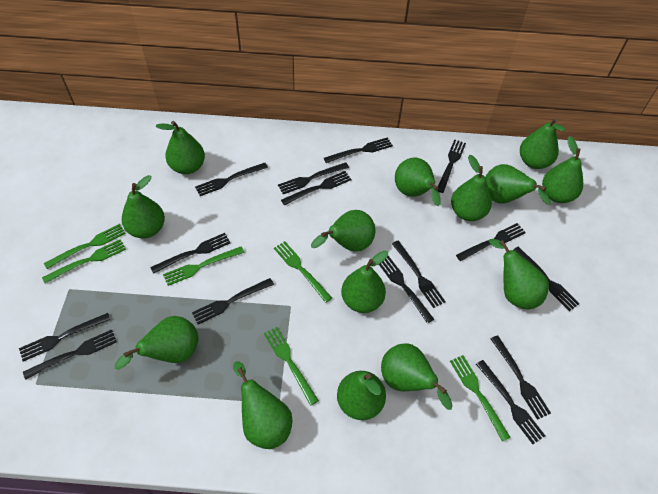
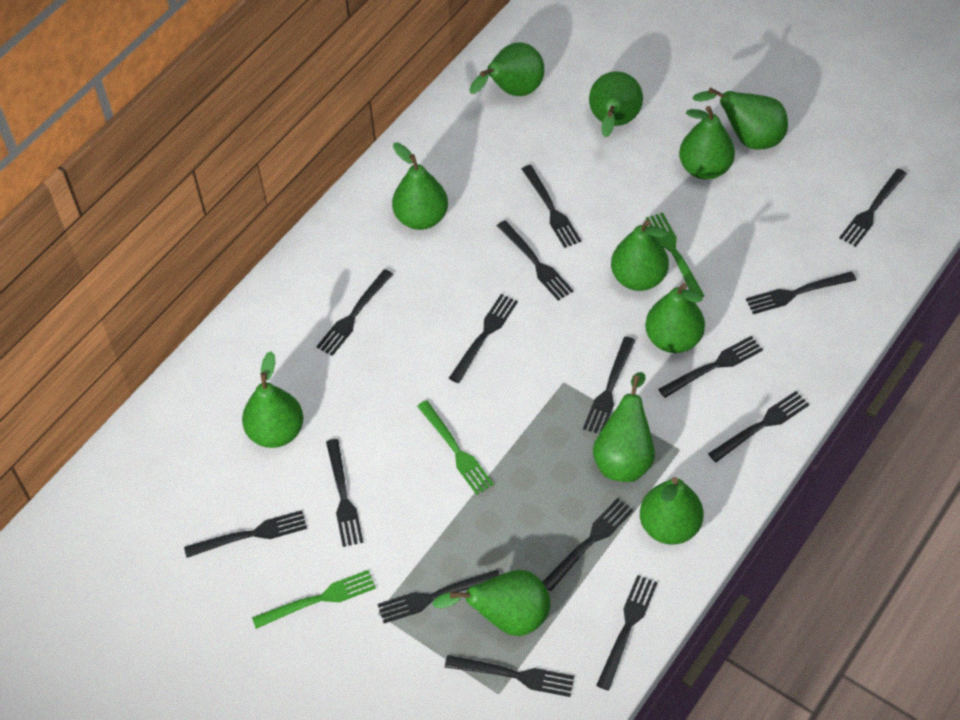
green fork: [42,239,126,283] [44,224,126,269] [163,246,245,286] [264,327,319,406] [274,241,332,303] [450,355,511,442] = 6 -> [252,570,376,629] [417,400,494,495] [646,212,704,297] = 3
green pear: [115,316,198,370] [122,175,165,238] [156,121,205,174] [233,361,292,449] [311,210,376,251] [337,371,386,420] [341,251,388,313] [381,344,452,410] [395,157,441,206] [451,155,492,221] [485,164,551,205] [489,239,549,310] [520,118,566,169] [542,136,583,203] = 14 -> [242,351,303,448] [392,142,448,230] [432,570,550,636] [469,43,544,96] [589,71,643,137] [593,372,655,482] [611,220,669,291] [640,477,704,545] [645,283,705,353] [679,106,735,180] [692,88,788,149] = 11

